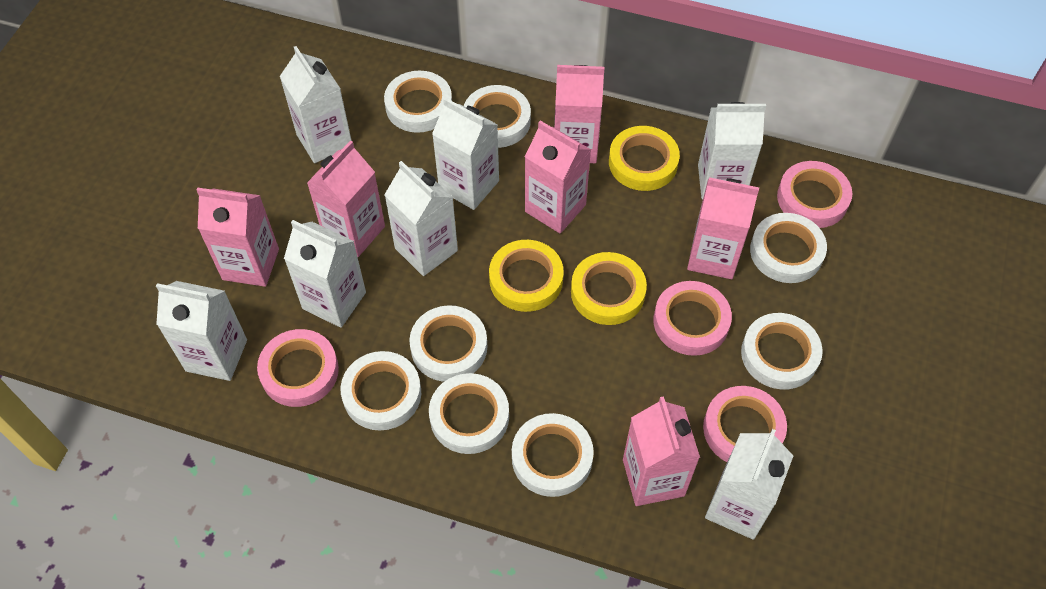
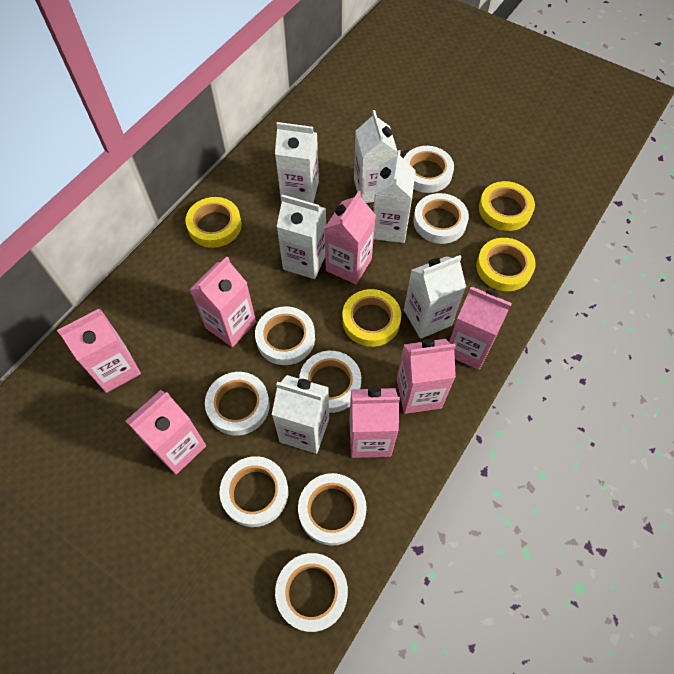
pink carton: [197,188,279,287] [307,141,385,257] [525,120,591,234] [554,65,605,163] [623,396,700,506] [687,177,759,279] = 6 -> [57,309,141,393] [126,390,206,474] [190,257,256,347] [325,191,376,284] [349,387,400,458] [397,339,456,414] [449,287,511,370] = 7
pink tape: [257,329,339,407] [654,281,732,356] [703,386,787,462] [777,161,852,228] = 4 -> none = 0
white carton: [156,281,247,381] [280,46,352,163] [284,220,366,328] [384,161,458,276] [432,98,499,210] [698,102,766,199] [705,429,793,540] = 7 -> [272,375,329,454] [275,122,319,203] [277,195,326,279] [354,110,398,203] [373,150,416,243] [404,255,466,339] = 6
yellow tape: [489,240,564,312] [571,252,647,325] [609,126,680,191] = 3 -> [185,197,241,248] [342,289,401,347] [476,238,536,291] [479,181,535,231] = 4

